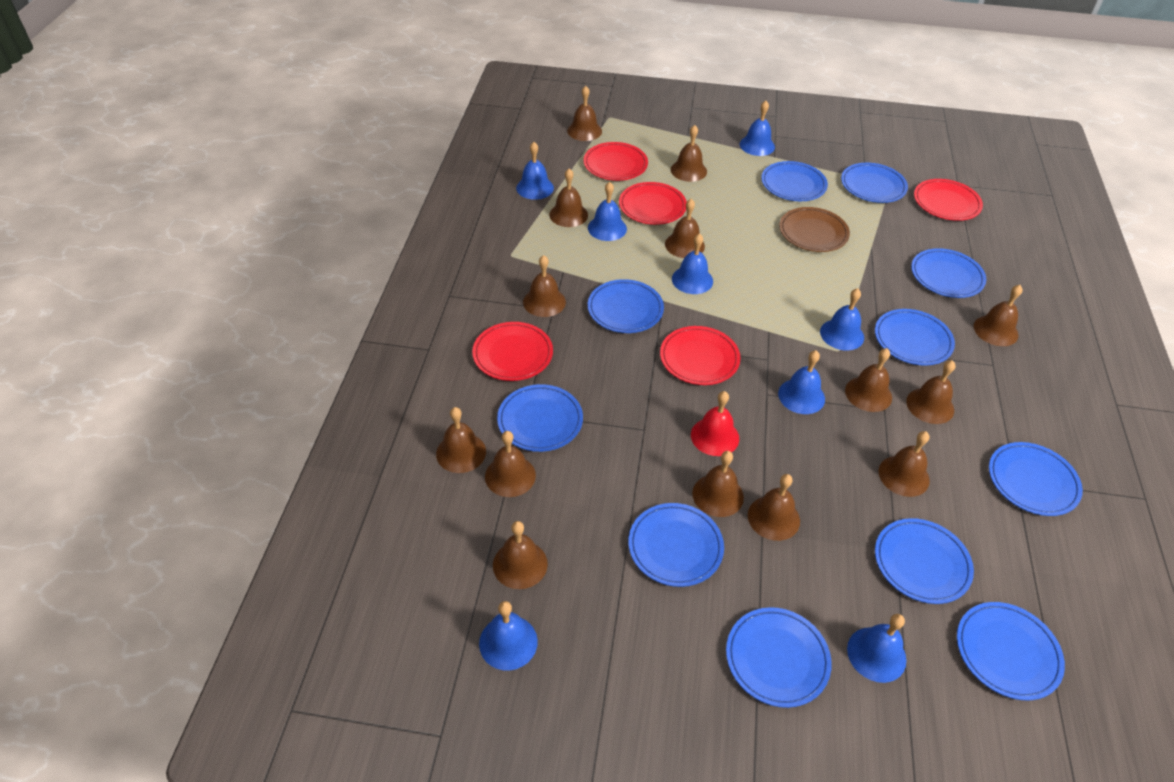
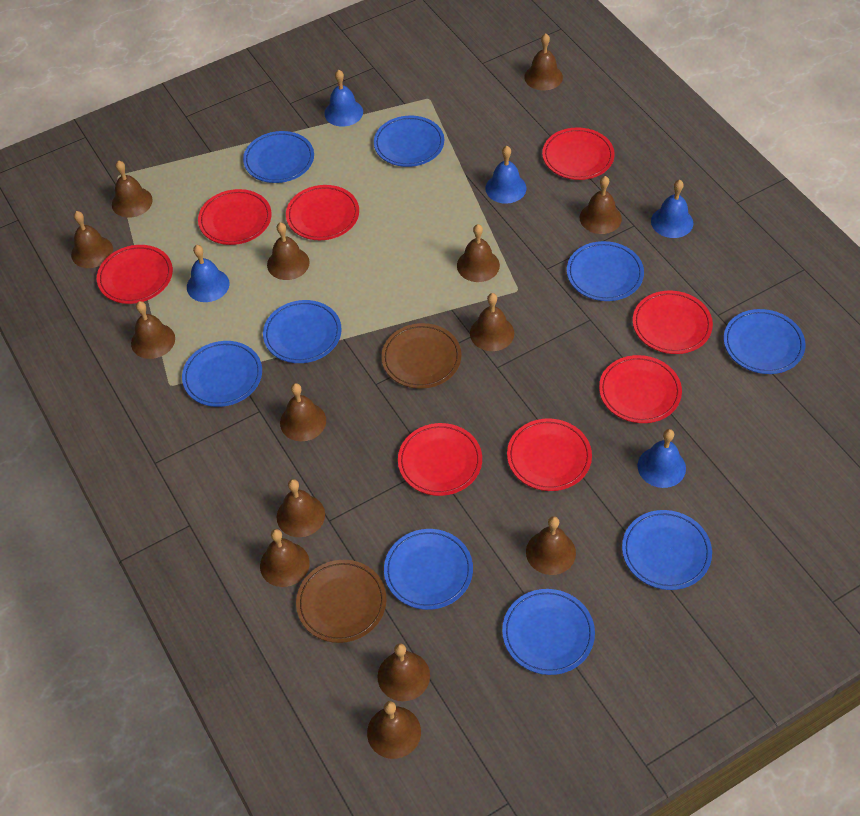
blue bell: [479,601,538,671] [516,142,554,200] [588,182,627,241] [672,233,713,294] [740,101,775,156] [778,350,825,414] [820,288,864,350] [847,614,906,683] = 8 -> [187,245,229,302] [324,70,363,127] [485,146,527,204] [637,429,686,488] [651,180,694,238] = 5
blue plate: [497,384,583,452] [588,279,664,333] [628,503,724,587] [726,607,832,708] [761,161,828,201] [841,163,908,203] [875,309,955,366] [875,518,974,604] [911,248,986,298] [957,602,1065,700] [989,442,1083,516] = 11 -> [182,341,262,407] [243,131,314,183] [263,300,342,363] [374,116,444,167] [384,529,473,610] [502,589,595,675] [567,241,644,301] [622,510,712,590] [723,309,806,374] = 9
brown plate: [779,207,850,252] = 1 -> [296,560,386,643] [381,323,462,389] = 2
red bell: [691,391,739,456] = 1 -> none = 0
red plate: [472,322,553,381] [583,142,648,181] [619,182,687,225] [660,326,741,385] [914,179,983,221] = 5 -> [97,245,173,304] [198,189,272,245] [286,185,359,240] [398,423,482,496] [507,418,592,491] [542,127,615,180] [599,355,682,423] [632,291,713,354] = 8

